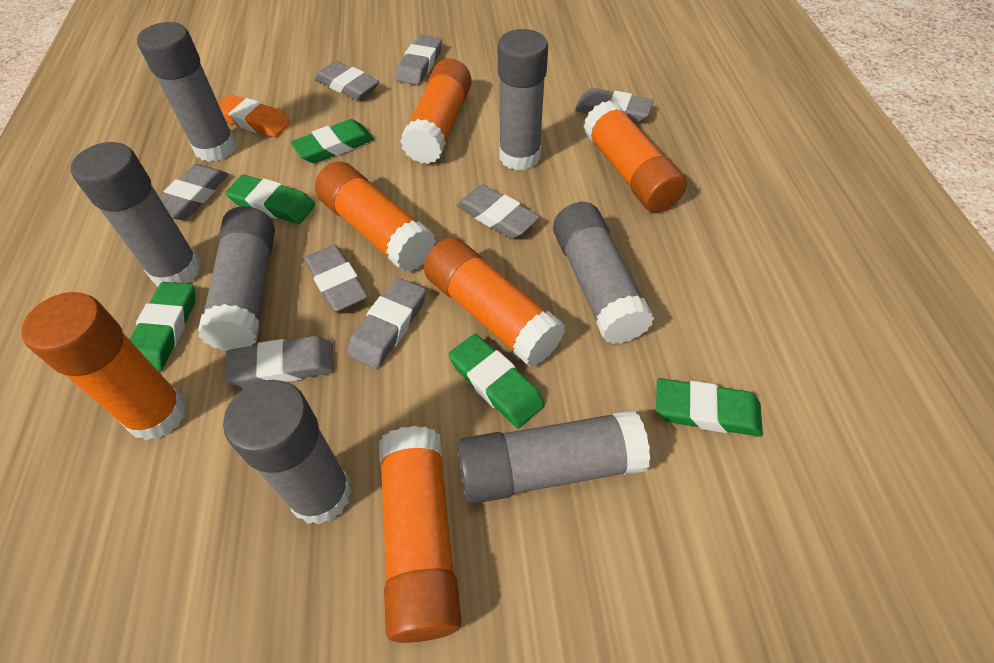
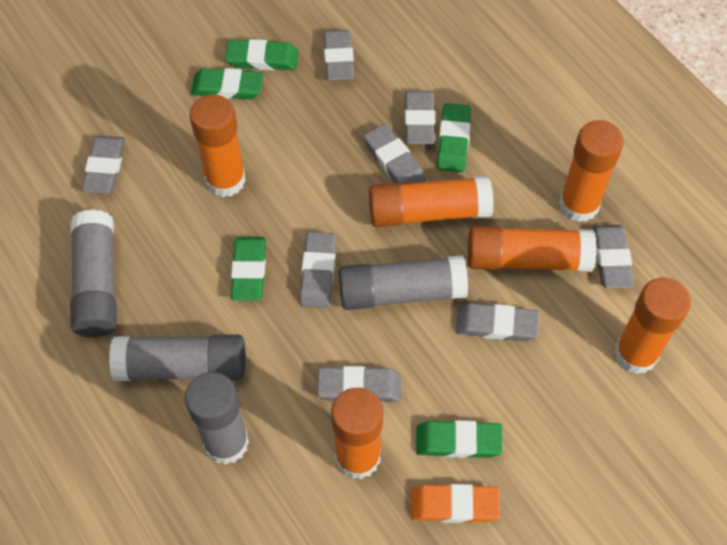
grey glue stick: [71,142,201,287] [137,22,237,162] [198,206,275,351] [223,380,352,525] [457,410,651,504] [498,29,548,171] [553,202,654,344] = 7 -> [70,209,117,337] [109,334,246,381] [185,372,249,465] [339,255,468,310] = 4

